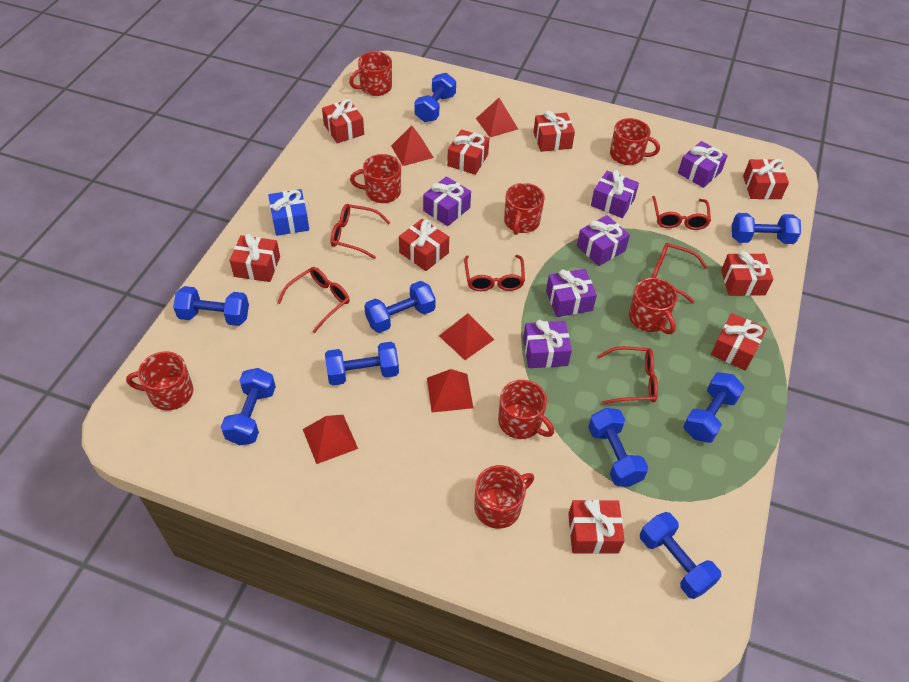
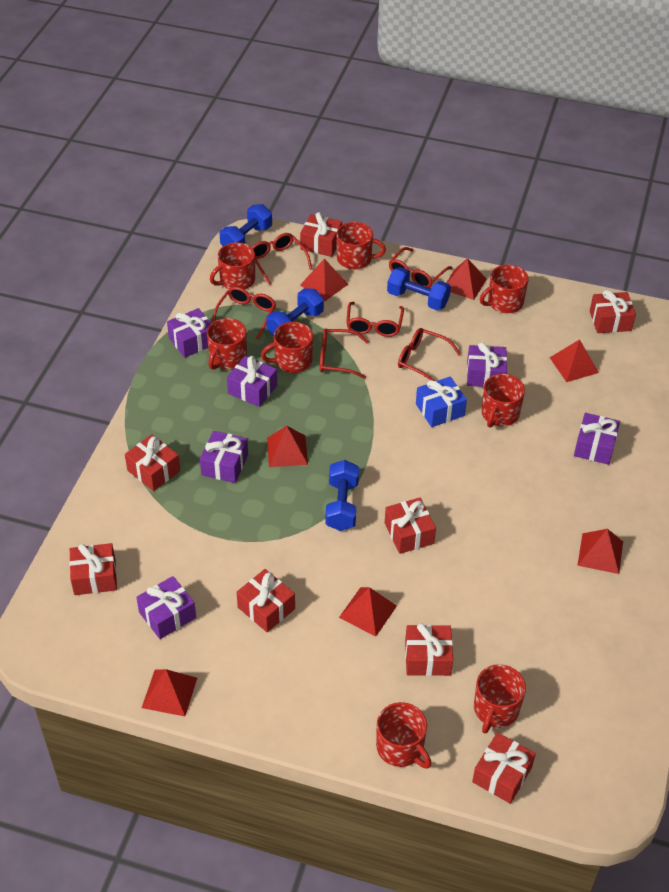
blue dumbbell: [173,286,249,326] [221,368,276,445] [325,342,399,385] [364,281,436,333] [414,73,456,122] [588,408,648,487] [640,512,721,599] [683,372,744,443] [732,213,801,244] = 9 -> [220,204,272,246] [266,288,324,337] [325,460,359,531] [387,267,451,311] = 4
red gift: [230,233,280,282] [322,99,364,143] [399,219,449,271] [447,129,489,175] [533,110,575,152] [568,499,625,554] [711,313,767,371] [721,250,773,296] [743,159,789,199] = 9 -> [69,543,117,595] [125,434,180,491] [236,569,295,632] [300,212,342,257] [385,498,436,554] [405,623,453,676] [472,732,536,804] [590,290,636,333] = 8
red pyramid: [303,415,358,464] [391,125,434,166] [427,369,473,412] [439,313,494,360] [476,98,518,137] = 5 -> [142,669,197,716] [267,426,308,467] [300,259,348,301] [339,587,397,637] [446,258,487,300] [550,339,599,382] [577,529,623,574] = 7

